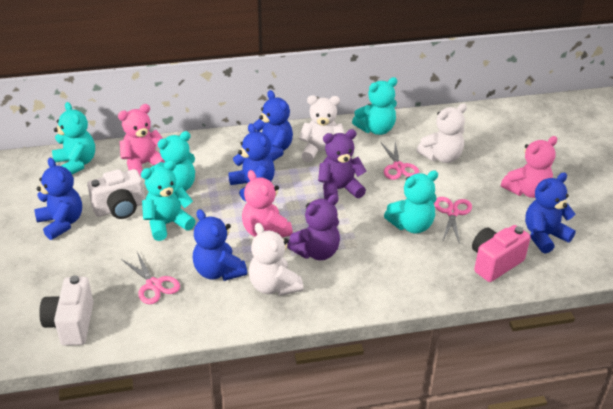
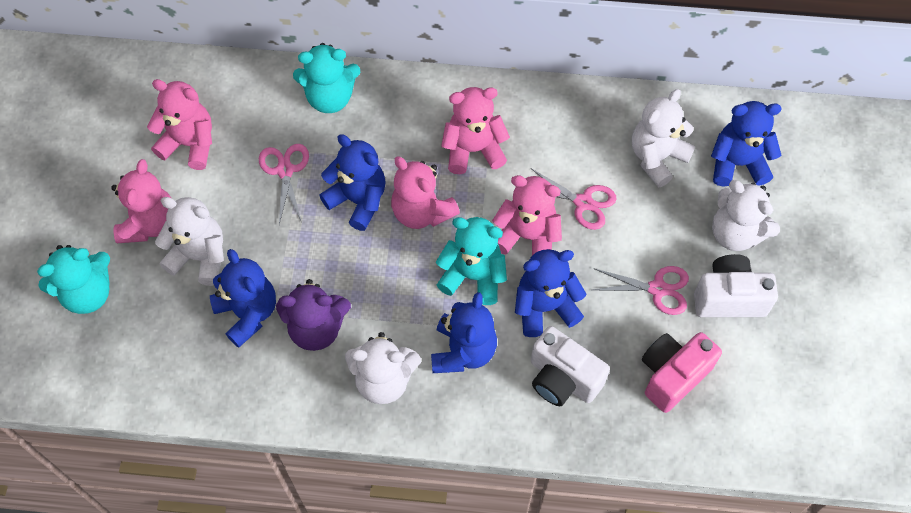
pink teddy bear: [118,104,165,177] [242,170,293,237] [501,136,557,198] = 3 -> [111,159,171,243] [147,79,212,170] [391,157,460,229] [441,87,510,174] [492,175,562,256] = 5
purple teddy bear: [287,194,340,260] [318,129,367,200] = 2 -> [276,279,351,351] = 1
turquoise teddy bear: [52,102,95,175] [141,160,196,241] [150,131,195,191] [352,77,397,135] [384,171,438,233] = 5 -> [37,245,110,314] [293,43,360,113] [436,217,507,305] = 3
white teddy bear: [249,223,304,296] [299,95,345,162] [417,103,467,163] = 3 -> [155,197,224,286] [345,332,421,404] [632,89,695,187] [712,180,780,251] = 4

